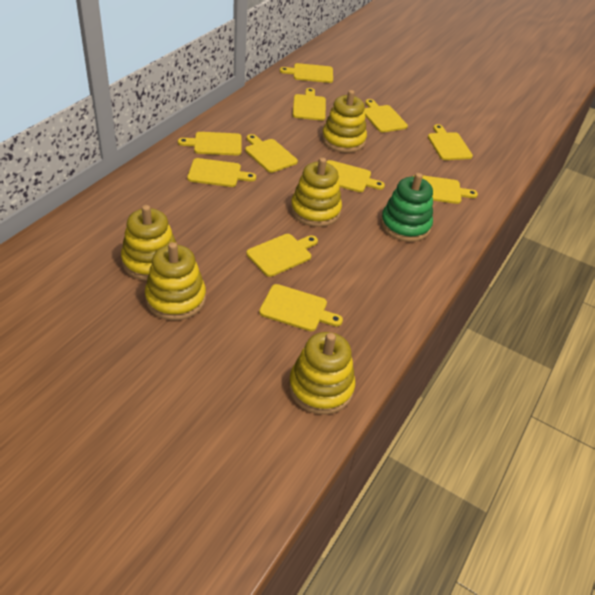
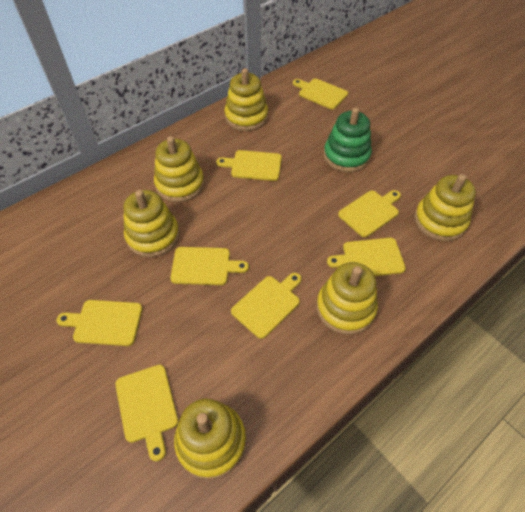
yellow cutting board: [178,132,242,156] [187,158,256,187] [245,134,298,173] [246,234,318,277] [259,284,343,331] [280,63,333,83] [293,88,326,121] [326,160,385,192] [364,99,408,133] [413,175,478,204] [428,124,473,160] = 11 -> [56,300,142,346] [115,365,178,461] [170,247,249,285] [216,150,282,181] [231,273,302,339] [293,79,348,109] [327,238,406,276] [338,190,401,237] = 8
yellow stacking toy: [121,205,177,280] [145,242,206,320] [289,332,355,414] [291,157,342,227] [322,90,367,153] = 5 -> [123,190,180,258] [154,136,204,202] [174,399,246,479] [224,68,268,131] [317,262,378,335] [414,174,476,241] = 6

